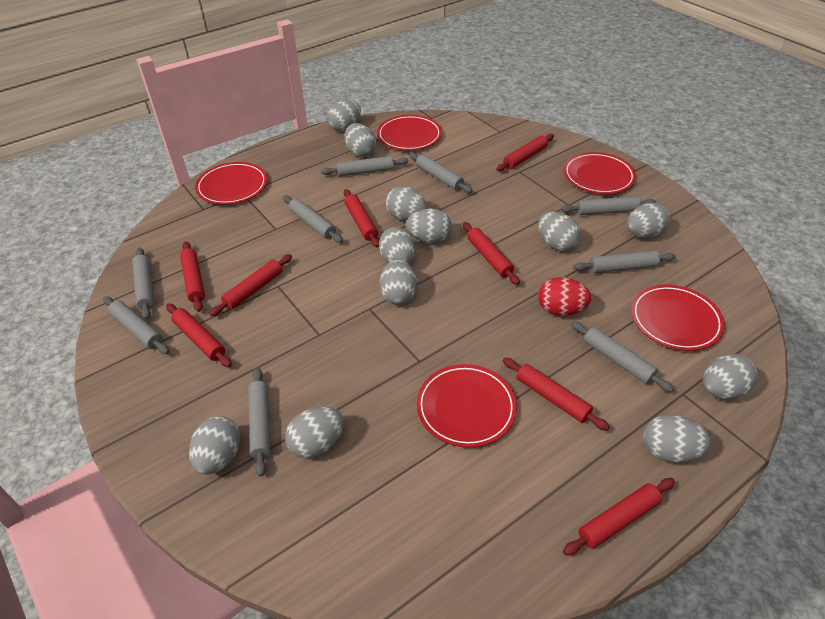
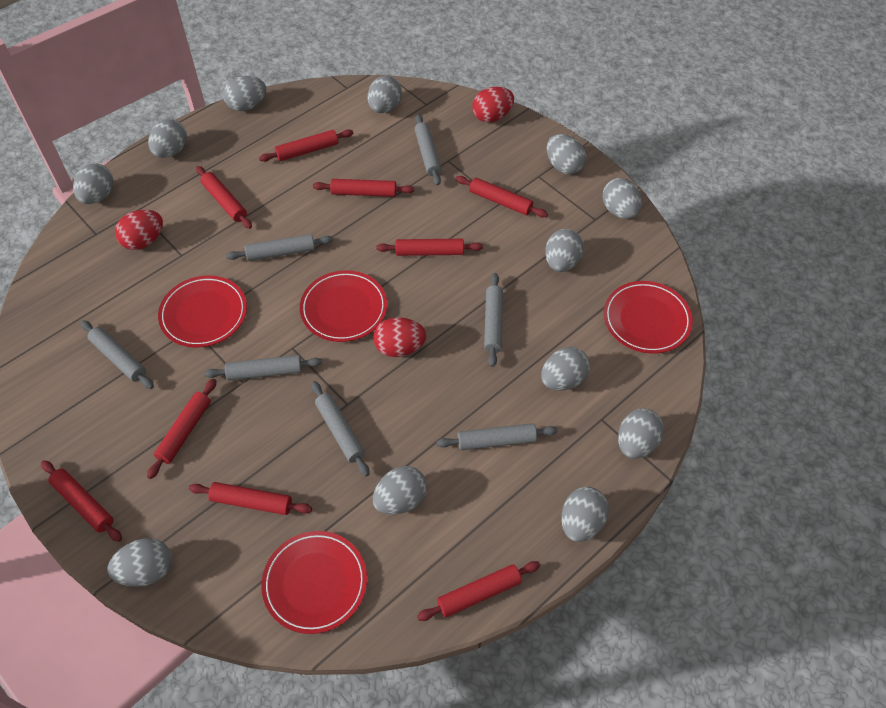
grey rolling pin: [103,296,169,354] [132,247,154,319] [248,368,271,477] [283,196,343,243] [321,156,409,177] [409,152,473,193] [561,196,656,215] [571,321,674,392] [573,250,676,273] = 9 -> [81,320,154,389] [204,355,322,380] [226,234,333,261] [311,381,369,476] [414,114,442,186] [436,423,558,450] [484,273,503,367] = 7
red egg: [538,277,591,316] = 1 -> [115,210,163,250] [374,317,426,357] [472,87,514,123] = 3
red plate: [195,162,267,205] [377,115,442,151] [416,364,517,448] [564,152,636,194] [631,285,725,351] = 5 -> [158,275,247,347] [261,531,367,634] [300,270,387,342] [604,281,693,354] = 4
red rolling pin: [166,303,232,367] [180,241,205,312] [209,254,292,317] [344,189,379,247] [463,222,520,285] [496,134,554,171] [503,358,610,431] [563,478,675,556] = 8 -> [41,460,122,542] [147,379,216,479] [189,482,312,515] [196,166,252,229] [259,129,353,162] [313,179,414,197] [376,239,483,256] [417,561,540,621] [456,176,548,217] = 9

